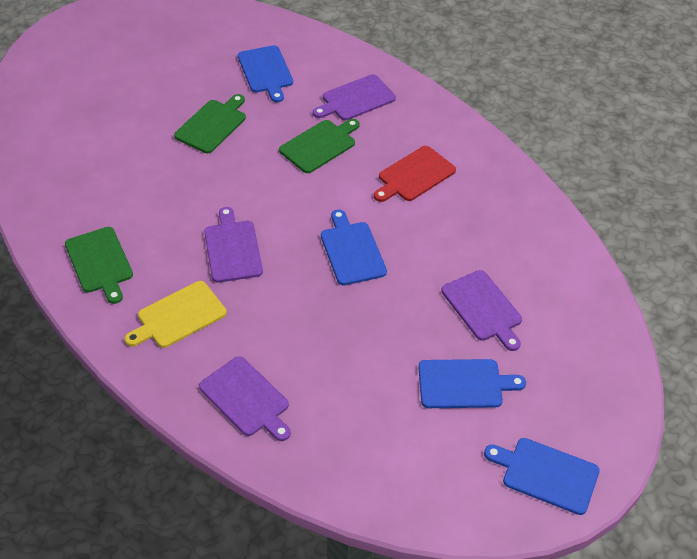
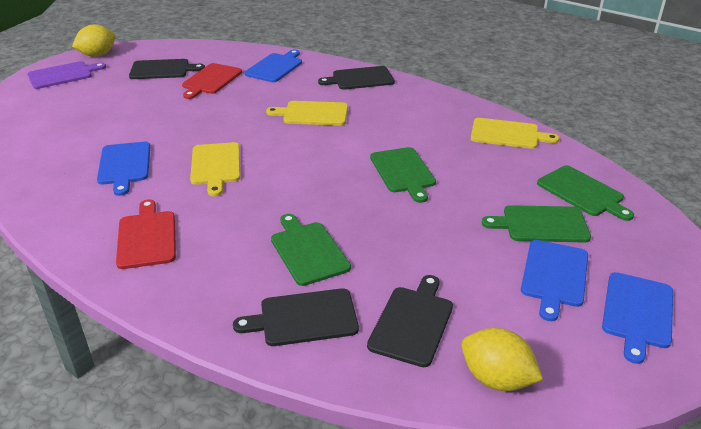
black cutting board: none = 0 -> [129,59,205,79] [233,288,359,346] [318,66,395,90] [367,275,453,367] = 4
green cutting board: [65,227,133,304] [174,94,246,153] [279,119,360,173] = 3 -> [271,214,351,286] [370,147,436,203] [482,205,591,242] [537,166,634,221] = 4
purple cutting board: [199,356,291,441] [204,207,263,283] [313,74,396,120] [441,270,522,351] = 4 -> [27,61,106,89] = 1
red cutting board: [374,146,456,202] = 1 -> [116,200,176,269] [182,63,242,99] = 2
yellow cutting board: [125,281,227,348] = 1 -> [190,142,240,196] [266,101,348,126] [471,118,559,149] = 3
yellow lemon: none = 0 -> [72,25,116,57] [462,328,543,391] = 2

